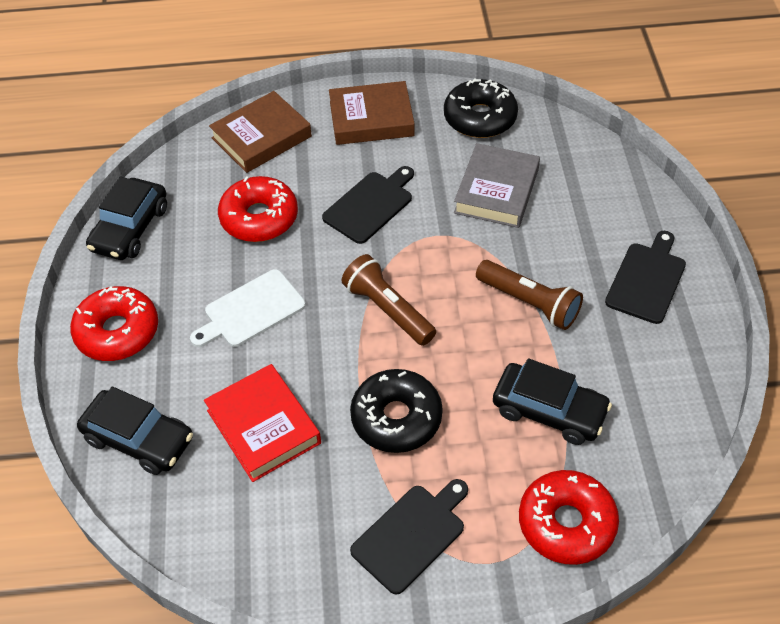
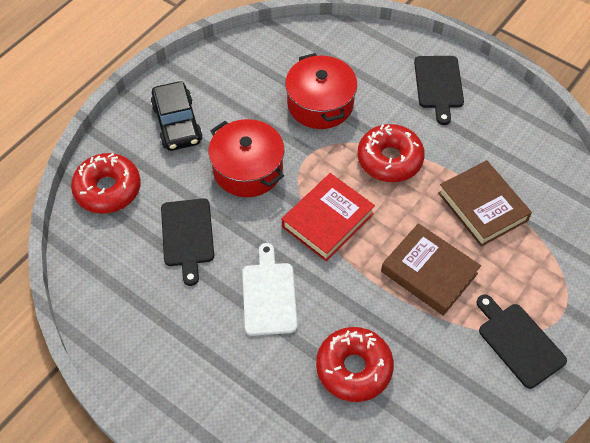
black car: [77,387,193,475] [86,176,167,260] [493,358,612,445] = 3 -> [151,81,203,151] = 1
black donut: [350,369,443,453] [444,79,518,138] = 2 -> none = 0
brown flashlight: [341,254,436,346] [476,260,583,330] = 2 -> none = 0
grey book: [454,143,540,228] = 1 -> none = 0
red pot: none = 0 -> [208,119,284,197] [285,53,357,129] = 2

